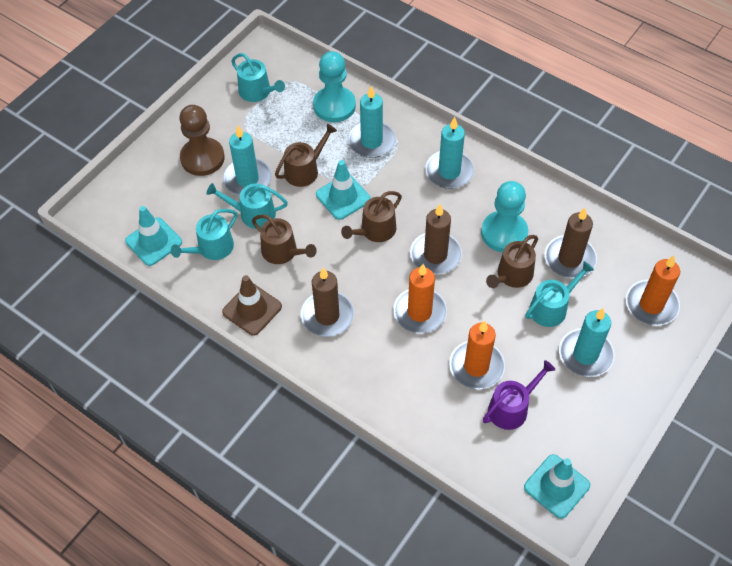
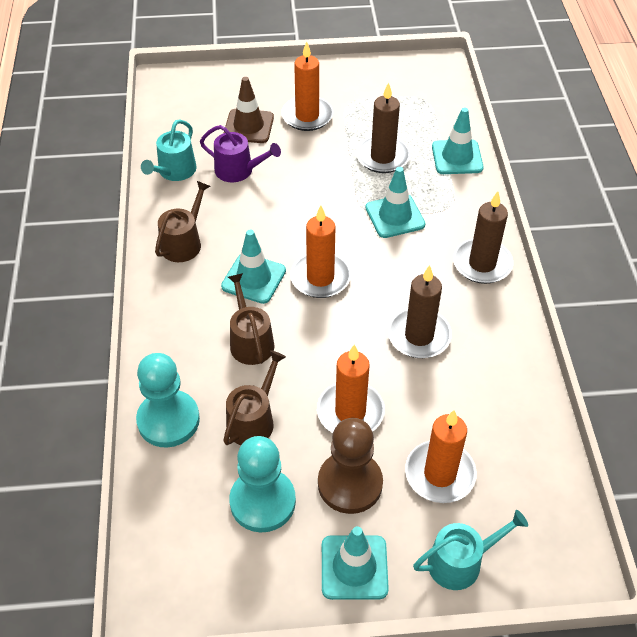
brown watering can: [252,214,317,264] [275,124,337,187] [341,191,402,242] [486,235,538,288] = 4 -> [155,181,210,262] [223,350,286,445] [228,273,275,365] = 3
orange candle: [393,264,447,333] [449,321,505,389] [626,256,680,325] = 3 -> [281,41,333,131] [290,206,351,298] [317,345,385,433] [405,410,477,503] = 4
turquoise candle: [223,126,272,196] [348,86,396,158] [425,117,474,189] [559,308,614,377] = 4 -> none = 0
turquoise traffic cone: [125,206,182,266] [316,160,371,220] [524,454,590,519] = 3 -> [221,230,286,304] [322,526,389,600] [366,167,425,238] [432,108,484,174] = 4
turquoise watering can: [171,209,237,260] [207,183,288,229] [231,53,285,102] [525,261,594,327] = 4 -> [141,119,197,181] [413,510,528,590] = 2

